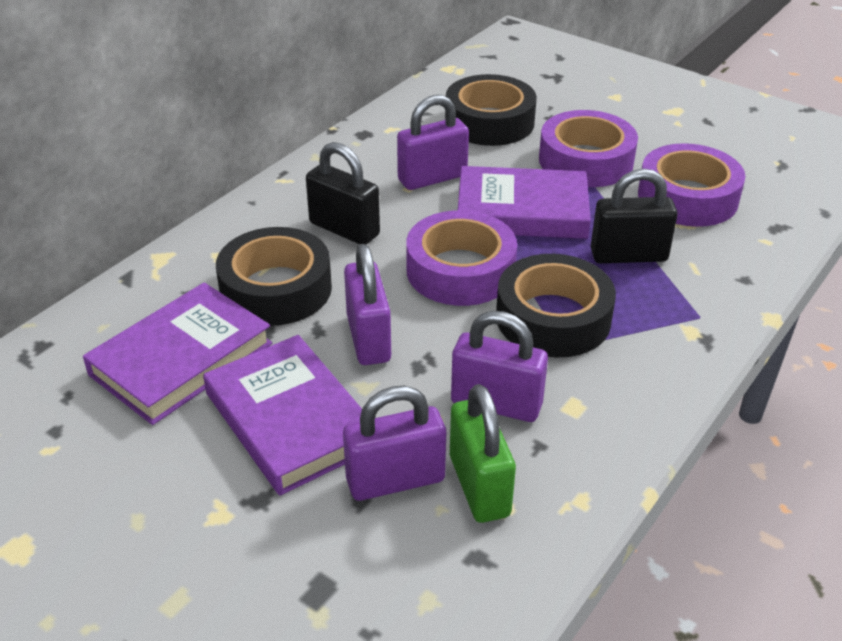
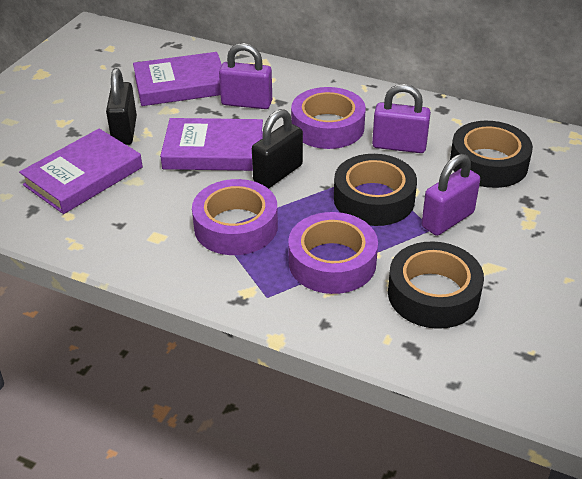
green padlock: [450,384,516,523] = 1 -> none = 0
purple padlock: [343,386,446,501] [344,244,391,365] [397,95,469,190] [451,311,548,422] = 4 -> [219,43,272,109] [372,84,431,153] [422,154,480,236] = 3

